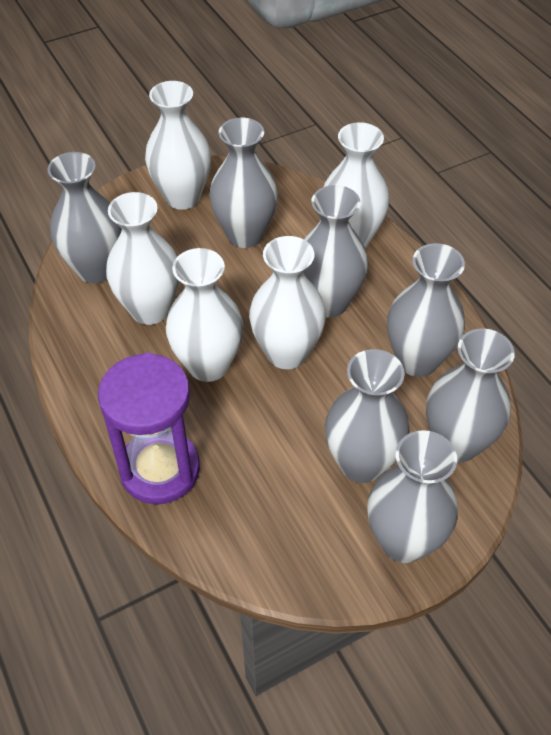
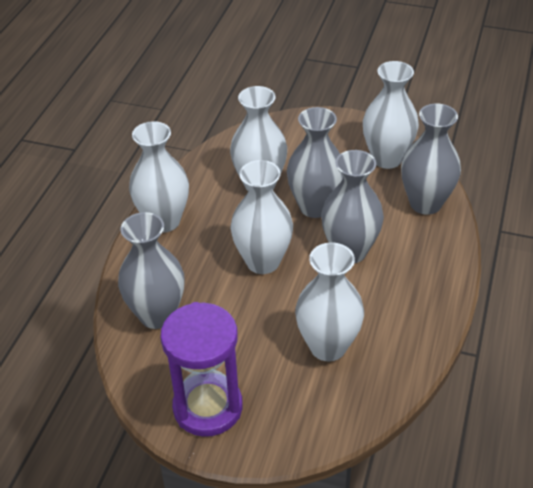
grey vase: [48,152,122,283] [209,118,278,248] [303,185,368,318] [325,349,410,483] [367,430,458,563] [387,243,465,377] [426,329,515,462] = 7 -> [118,212,185,329] [287,107,343,218] [321,150,384,263] [401,103,461,215] = 4

